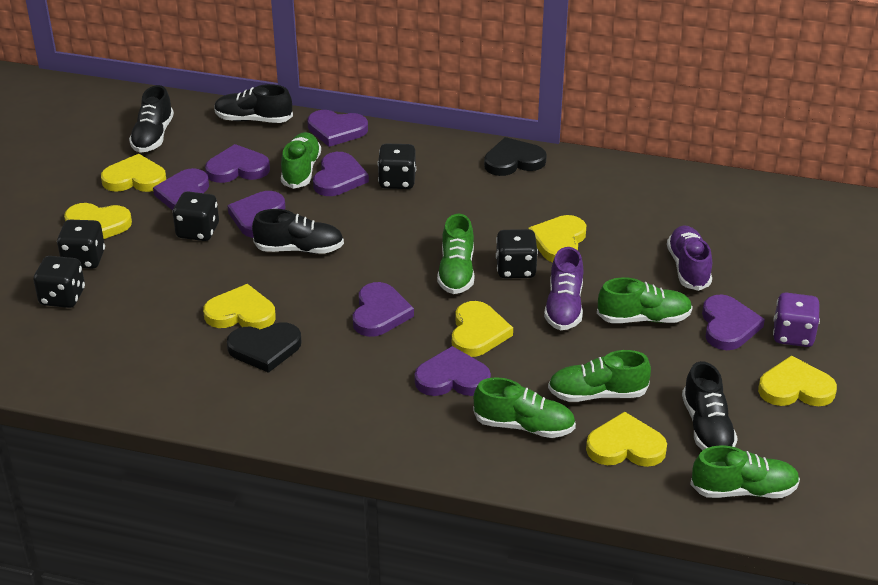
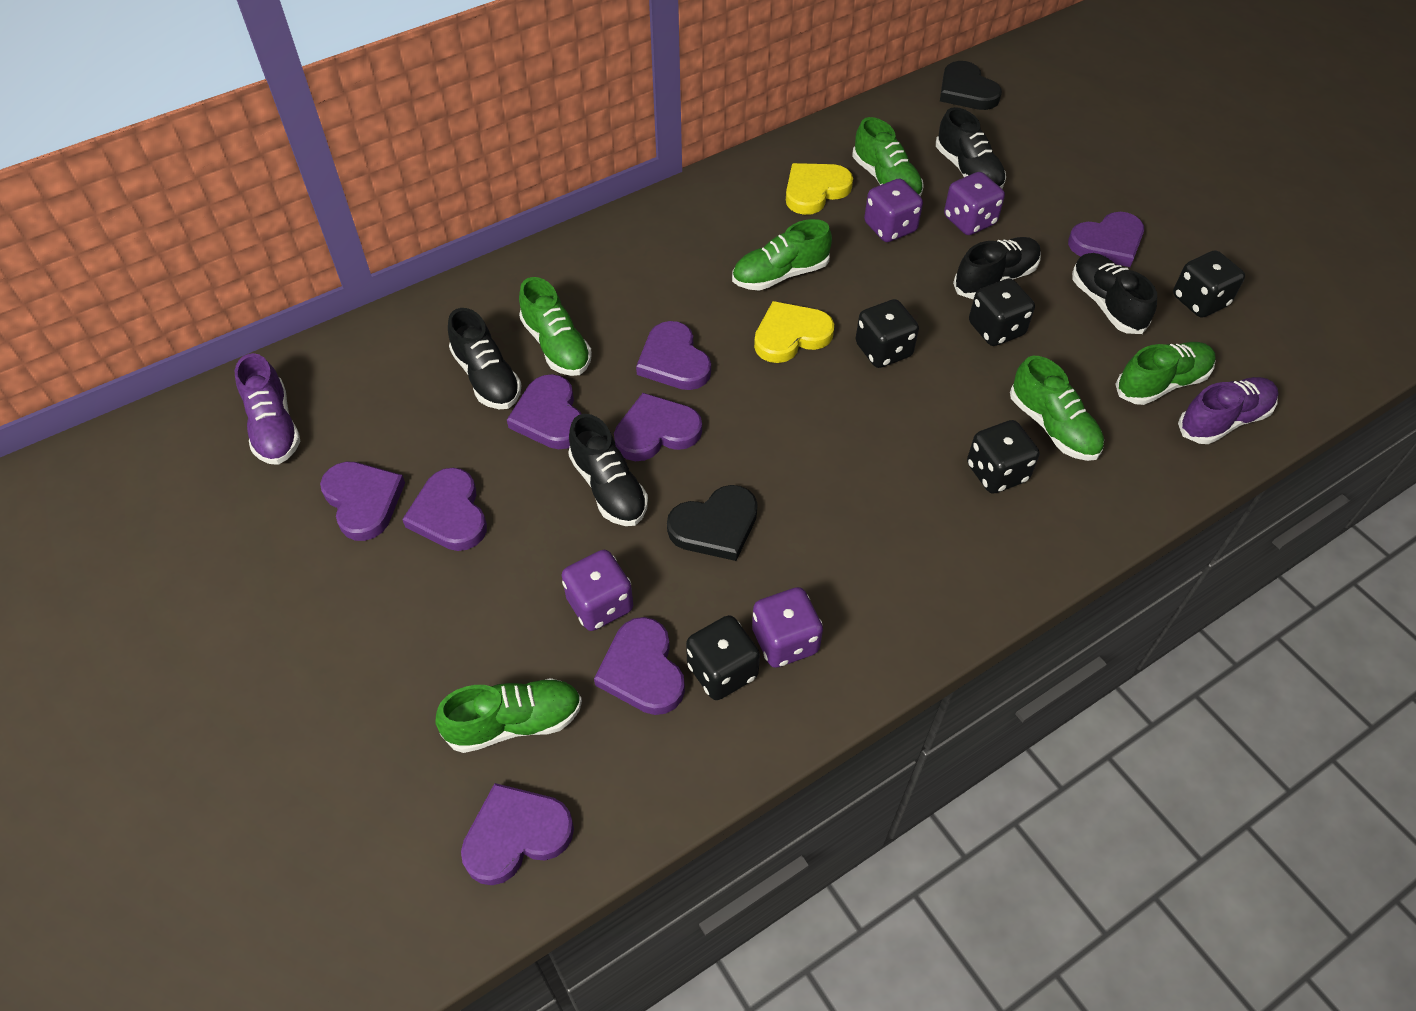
black shoe: [129,85,174,153] [214,84,293,123] [252,209,344,254] [682,361,738,450] = 4 -> [448,308,522,409] [568,414,648,526] [936,107,1006,189] [953,237,1041,299] [1072,253,1157,334] = 5
purple dice: [773,293,820,347] = 1 -> [561,550,633,631] [752,587,823,668] [864,179,923,242] [944,172,1005,235] = 4
yellow heart: [64,203,132,239] [101,154,166,192] [203,284,276,329] [452,301,513,357] [528,215,586,262] [586,412,667,467] [758,356,837,406] = 7 -> [754,301,834,363] [786,163,853,215] = 2

